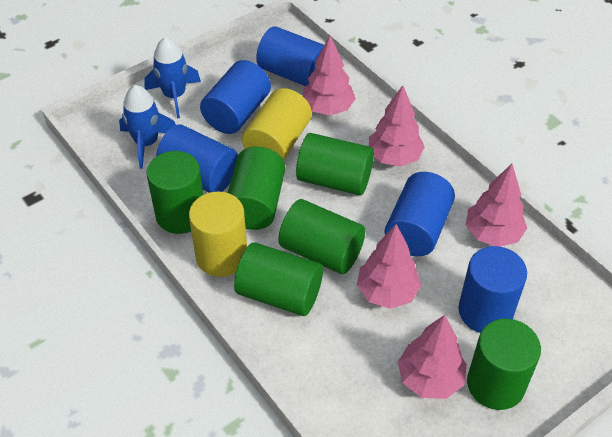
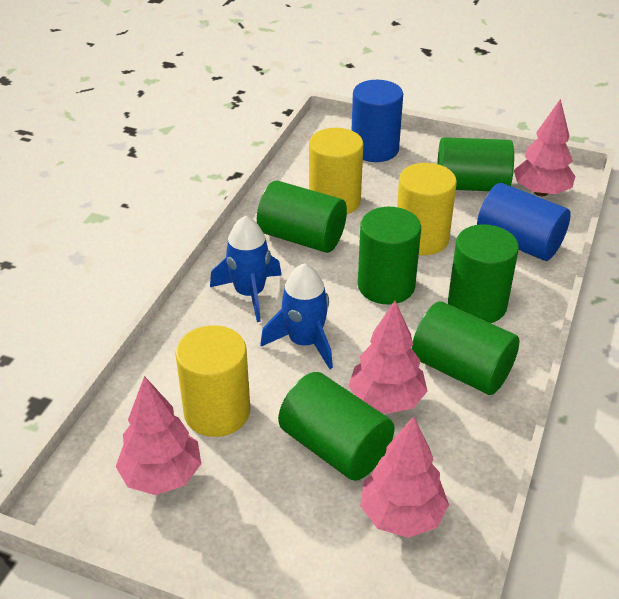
blue cylinder: [156,125,238,193] [200,60,271,134] [256,26,324,86] [385,172,455,256] [458,246,527,333] = 5 -> [352,80,403,162] [477,183,571,261] = 2
pink tree: [302,36,356,116] [357,224,421,309] [369,85,425,167] [398,315,467,399] [466,164,527,247] = 5 -> [115,376,201,495] [348,301,427,414] [360,416,449,538] [514,99,575,196] = 4
yellow cylinder: [189,192,247,277] [242,88,312,160] = 2 -> [175,325,250,437] [309,128,363,214] [397,163,457,255] = 3

